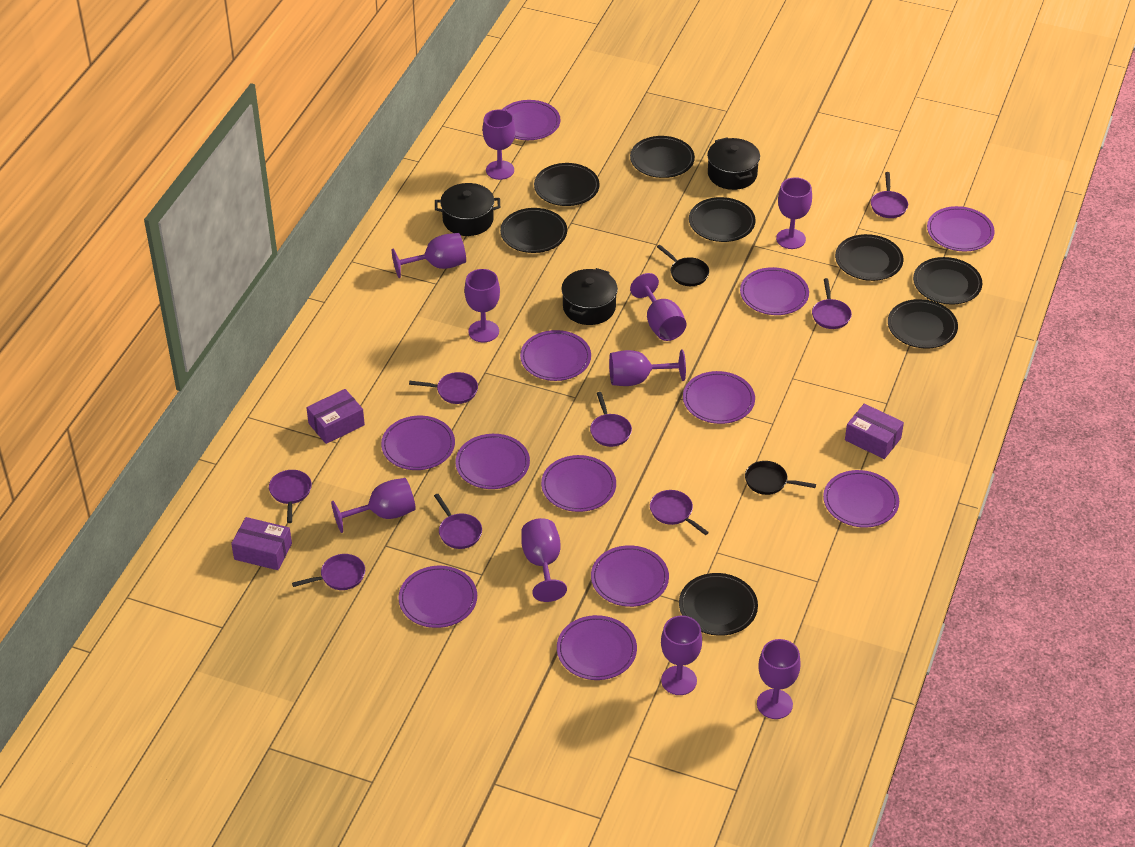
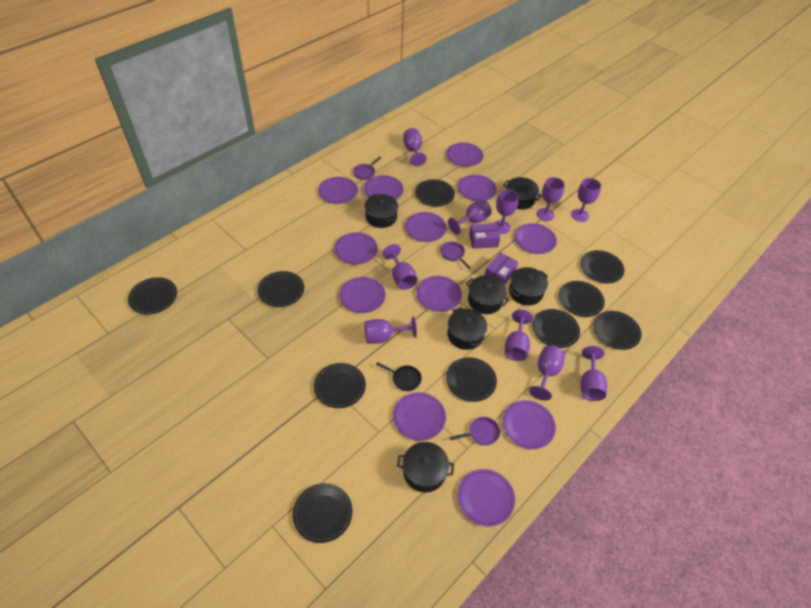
black pan: [657,245,709,286] [745,461,816,495] = 2 -> [376,362,422,391] = 1
black plate: [500,208,567,253] [534,163,600,206] [630,136,695,178] [679,573,758,636] [689,197,756,242] [835,234,903,281] [888,299,958,349] [913,257,982,305] = 8 -> [128,277,177,314] [258,271,304,307] [293,483,352,543] [314,363,366,408] [415,179,455,207] [446,357,497,402] [532,309,580,348] [559,281,605,317] [580,250,625,283] [593,311,641,350] = 10
black pot: [435,183,500,236] [561,268,618,325] [707,138,760,190] = 3 -> [365,194,398,228] [397,442,454,493] [447,307,487,350] [466,276,509,314] [503,177,542,210] [509,267,548,305] = 6
purple box: [231,517,292,570] [306,389,365,444] [845,404,904,459] = 3 -> [469,223,500,249] [484,252,518,285] = 2
purple pan: [269,470,312,523] [292,554,365,590] [409,372,478,404] [434,494,482,549] [590,392,632,447] [650,490,709,535] [812,278,852,329] [871,172,908,218] = 8 -> [353,156,381,180] [440,241,471,269] [450,417,500,445] = 3

